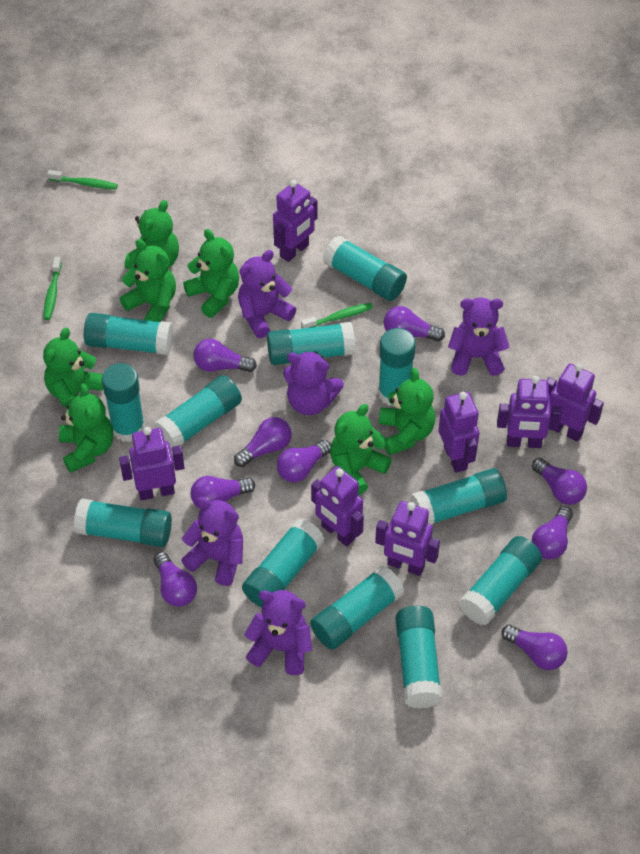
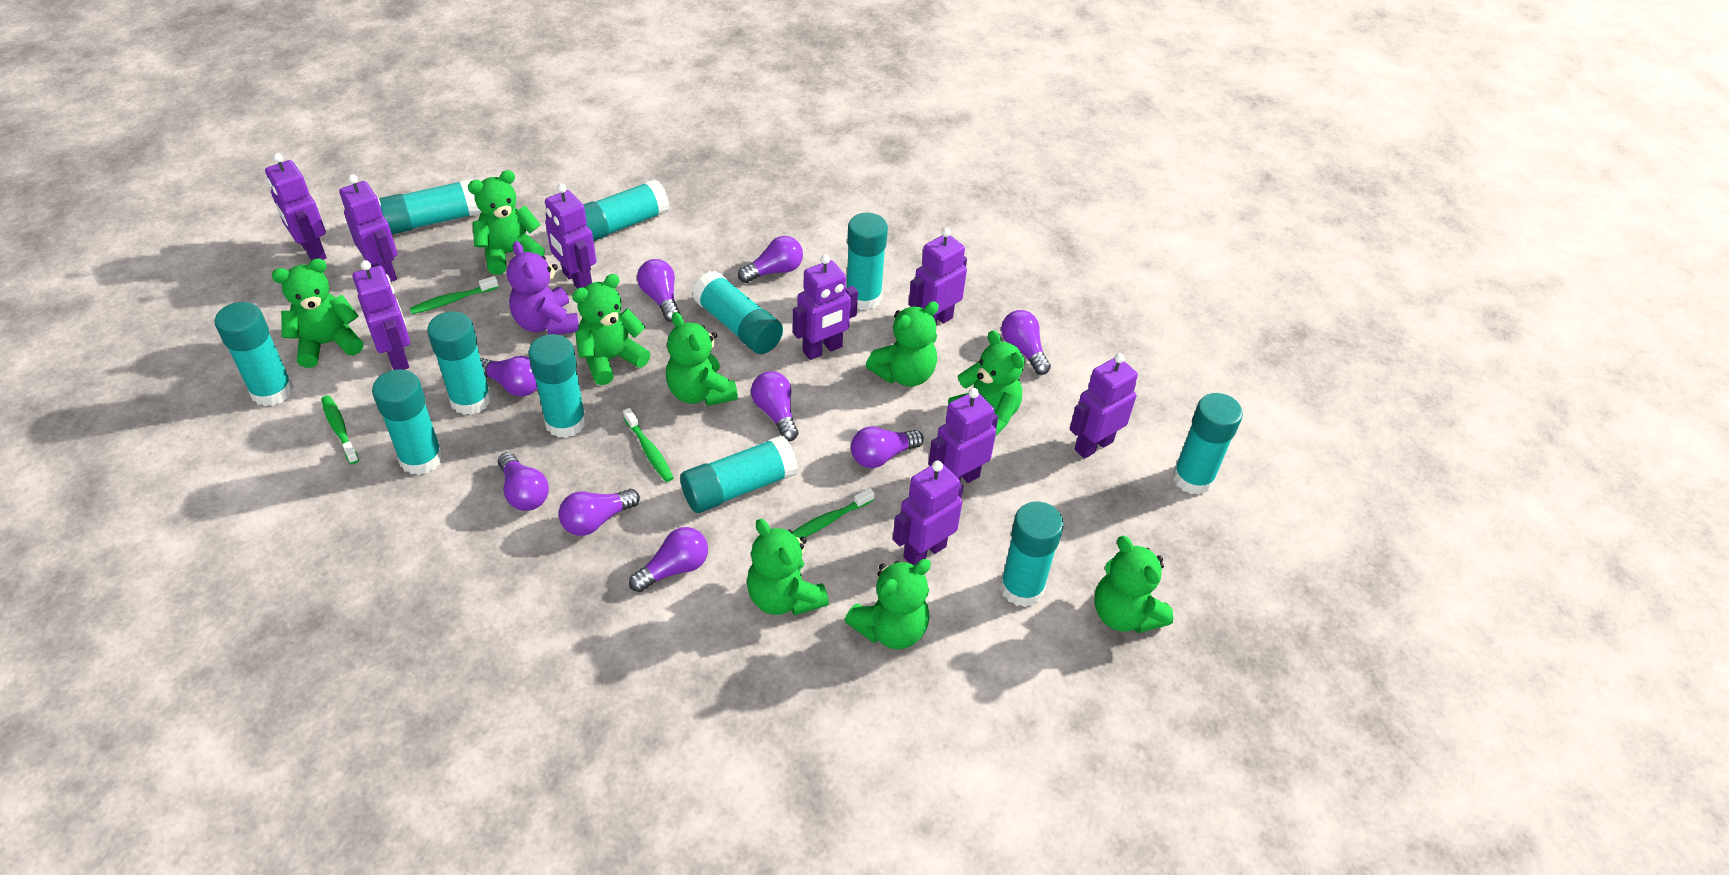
green teddy bear: [43,327,103,409] [59,383,113,473] [120,239,176,322] [125,200,179,269] [183,229,239,318] [330,404,392,496] [379,368,435,455] = 7 -> [272,258,363,368] [468,170,545,275] [572,274,650,385] [666,312,738,406] [747,519,829,616] [844,559,931,649] [866,301,939,387] [948,330,1025,435] [1094,536,1173,633] = 9
green toothbrush: [44,257,62,320] [47,170,118,190] [301,303,373,329] = 3 -> [321,395,359,464] [410,276,499,314] [623,408,674,482] [793,488,875,539] = 4
purple robot: [119,427,185,500] [273,180,317,262] [311,466,364,546] [375,501,440,576] [438,392,479,473] [497,376,562,448] [547,363,604,442] = 7 -> [265,153,327,260] [339,174,397,282] [352,260,410,370] [545,184,596,289] [793,254,858,360] [893,461,964,565] [909,228,967,325] [928,388,998,483] [1070,353,1138,459] = 9
purple teddy bear: [181,497,243,586] [238,250,296,338] [244,590,312,675] [283,351,344,415] [448,298,510,376] = 5 -> [507,241,579,335] = 1
turquoise glue stick: [74,498,172,547] [84,313,173,355] [102,363,145,442] [154,375,242,450] [242,518,325,608] [267,322,356,365] [310,565,404,650] [323,236,407,301] [378,328,416,407] [396,606,442,709] [410,468,507,525] [459,536,542,625] = 12 -> [215,302,294,406] [372,369,443,475] [379,179,481,235] [427,311,492,415] [528,334,587,438] [584,179,669,241] [680,435,798,513] [692,271,783,354] [846,213,888,310] [1000,502,1064,607] [1172,393,1243,495] = 11

